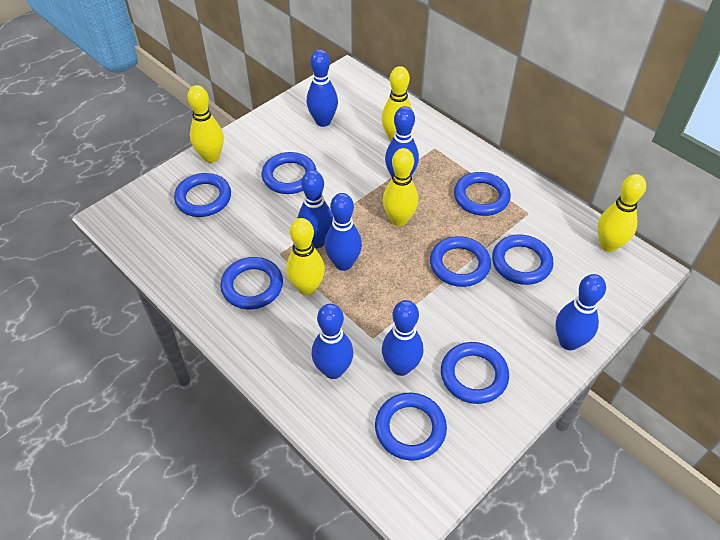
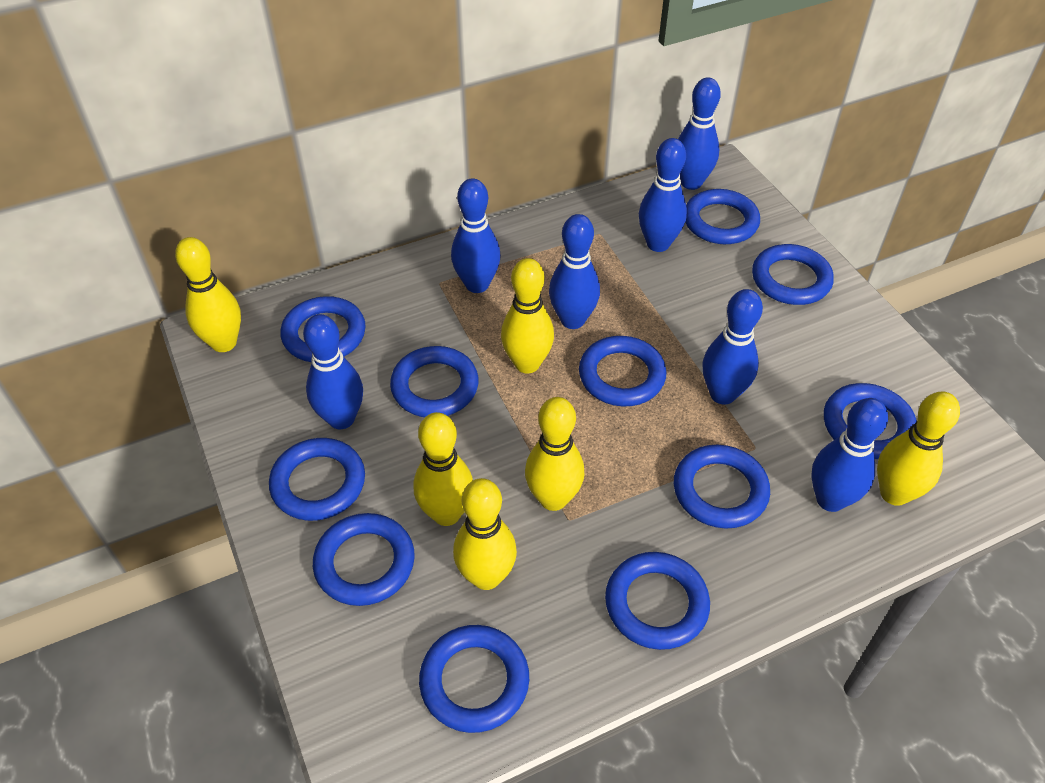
blue ring: [174,173,231,217] [220,257,283,309] [262,152,317,194] [375,393,447,461] [430,236,491,287] [441,342,509,404] [454,172,511,216] [492,234,554,285] = 8 -> [269,438,365,521] [281,296,366,362] [313,513,415,606] [390,346,479,417] [419,625,529,733] [579,336,667,407] [605,552,710,650] [674,445,770,529] [685,189,760,244] [752,244,834,305] [824,383,917,459] = 11
yellow bowling pin: [187,85,224,163] [286,218,325,296] [381,66,413,142] [383,148,418,226] [598,174,646,252] = 5 -> [175,237,241,352] [414,412,473,526] [453,478,517,590] [501,258,554,374] [525,397,585,511] [877,391,960,506] = 6

